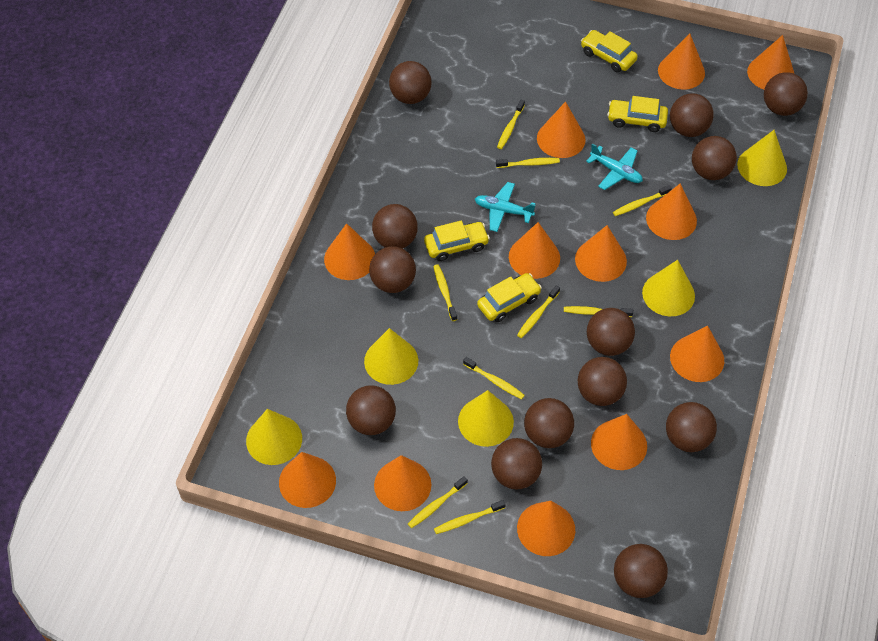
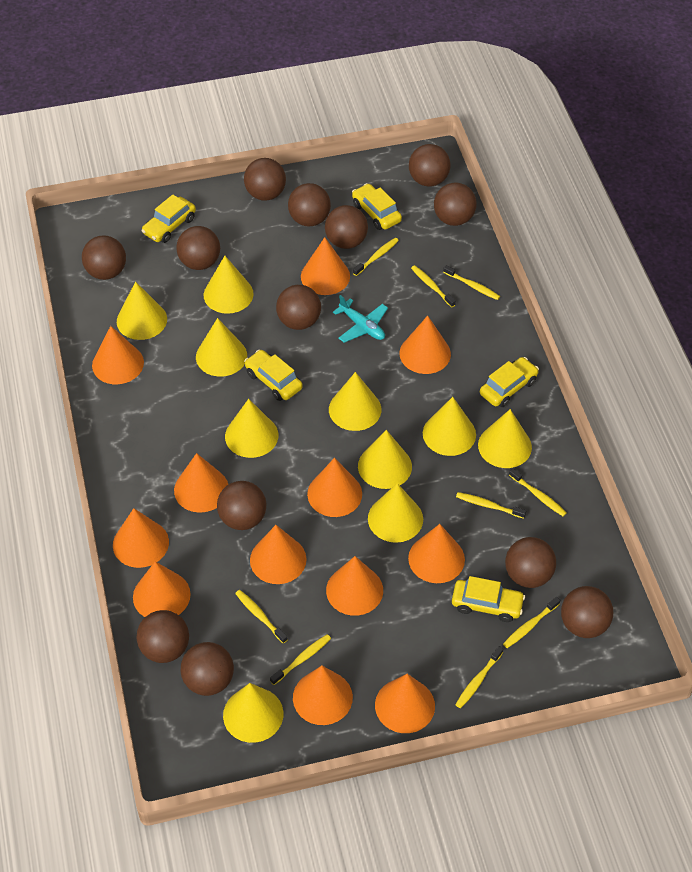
turquoise plane: [475,182,536,232] [586,143,643,190] = 2 -> [333,295,388,343] = 1
yellow car: [424,221,490,261] [477,273,542,322] [581,30,638,73] [607,96,668,132] = 4 -> [141,194,196,243] [244,350,303,401] [352,183,402,230] [452,576,525,622] [480,357,539,407] = 5
yellow cone: [246,409,302,465] [364,328,418,385] [458,390,514,447] [642,260,695,316] [737,130,787,186] = 5 -> [117,282,167,340] [196,318,247,377] [204,256,254,314] [223,683,283,743] [225,399,278,458] [329,372,381,431] [358,430,412,489] [368,483,423,543] [423,397,476,456] [478,409,532,468] = 10

